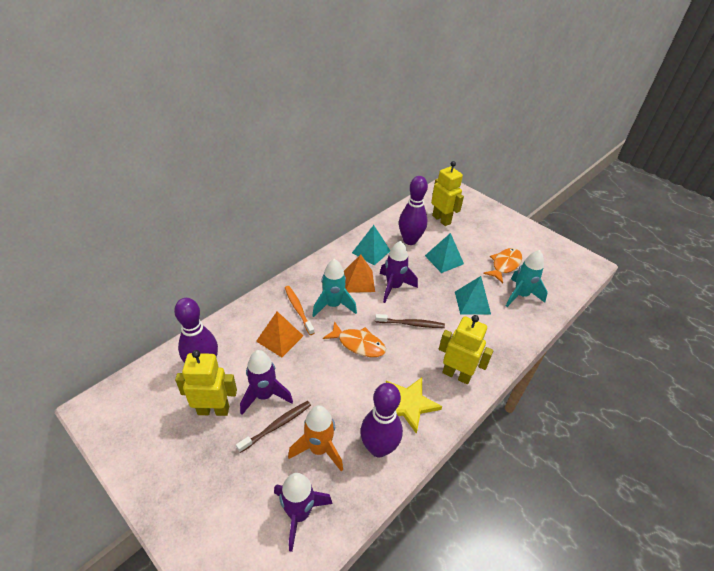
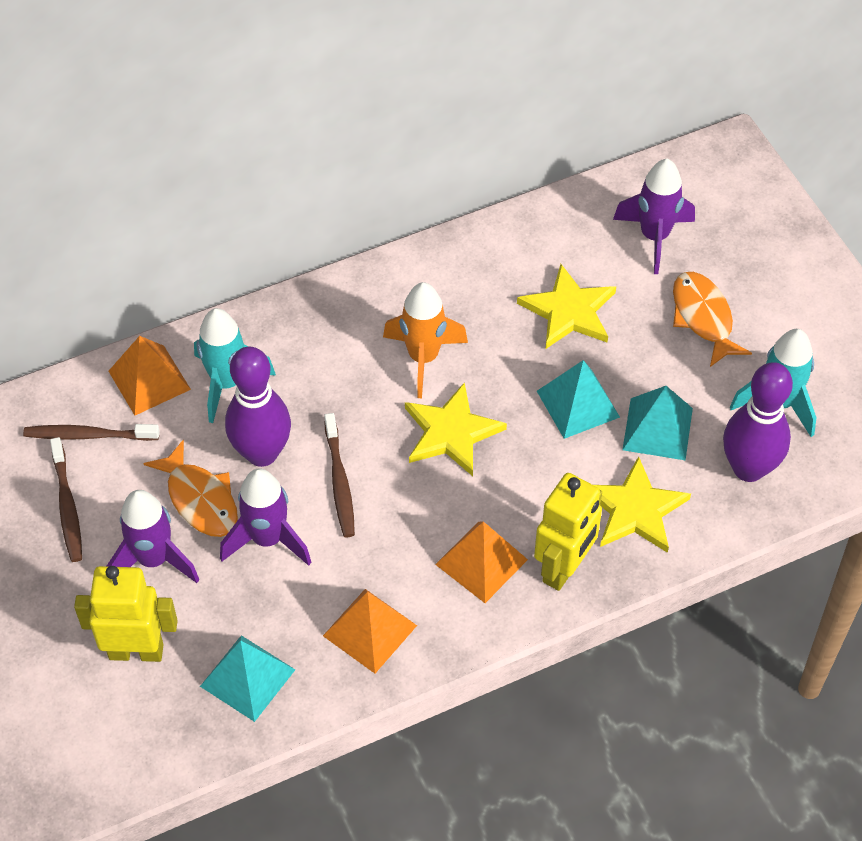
brown toothbrush: [236,401,311,453] [375,314,445,328] = 2 -> [23,424,160,441] [50,437,82,562] [324,413,355,537] = 3
orange pyramid: [256,311,303,357] [344,254,375,293] = 2 -> [108,336,191,415] [323,589,417,673] [435,521,528,603] = 3
orange toothbrush: [285,286,314,335] = 1 -> none = 0
purple bowling pin: [174,298,218,363] [360,383,403,457] [399,176,428,245] = 3 -> [225,346,291,467] [723,362,793,482] = 2
yellow robot: [175,350,237,416] [431,161,464,226] [439,315,493,384] = 3 -> [74,566,178,662] [534,473,602,591] = 2
yellow star: [386,377,442,434] = 1 -> [405,382,507,476] [517,264,616,349] [594,456,691,553] = 3

